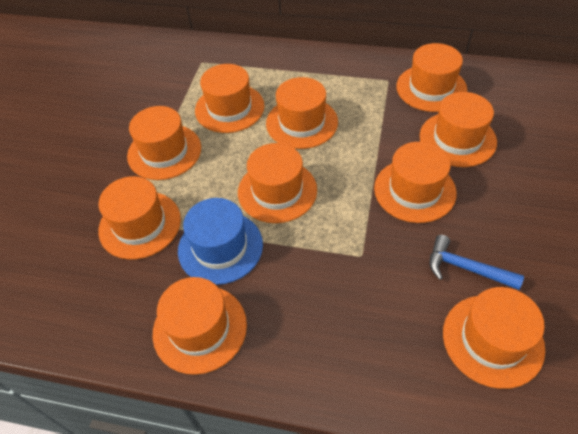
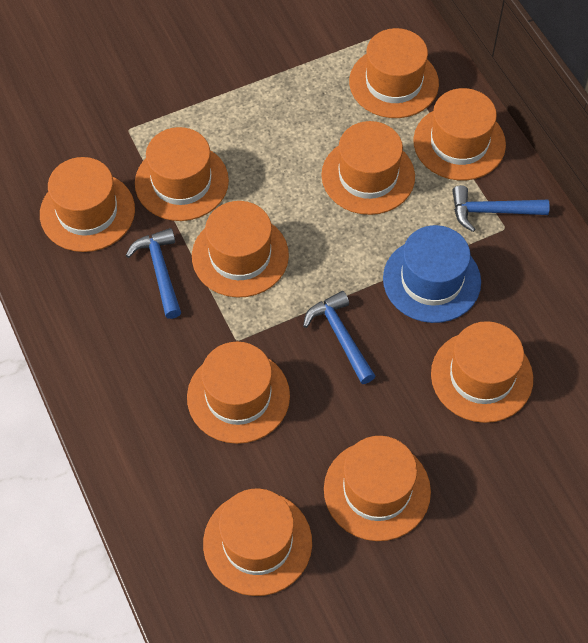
blue hammer: [430,235,524,290] = 1 -> [126,228,181,319] [303,291,375,384] [452,185,550,232] = 3

